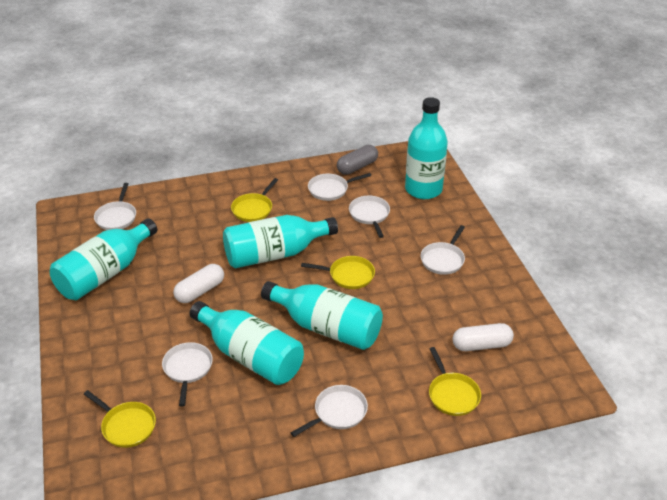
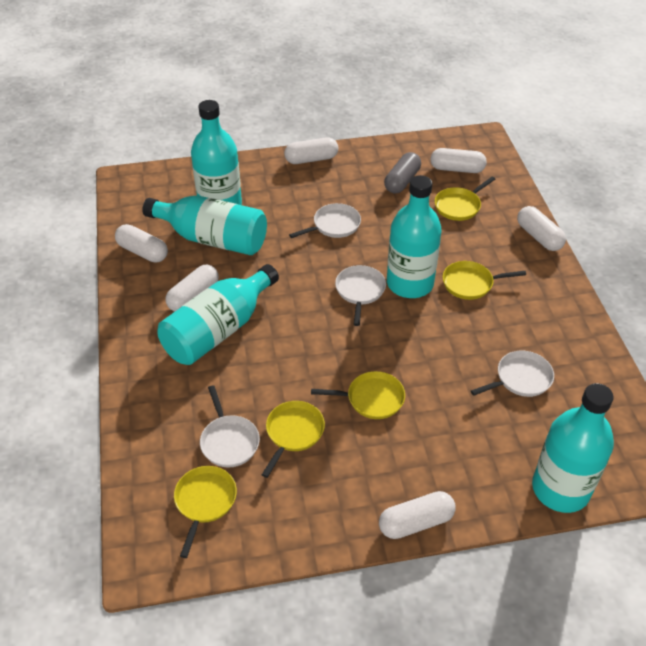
white capsule: [173,264,224,303] [453,323,514,351] = 2 -> [115,224,168,263] [166,265,219,311] [284,137,338,164] [379,491,455,539] [431,148,487,173] [517,206,566,251] = 6
white pan: [94,183,136,230] [162,342,213,407] [291,385,368,437] [308,173,371,201] [349,196,390,238] [421,225,465,275] = 6 -> [200,385,260,468] [289,203,361,238] [335,265,386,326] [471,351,554,397] = 4
yellow pan: [84,390,156,448] [231,178,278,222] [301,256,375,289] [429,347,481,416] = 4 -> [174,466,237,558] [262,401,325,478] [311,371,405,419] [435,177,496,221] [443,261,526,300] = 5

